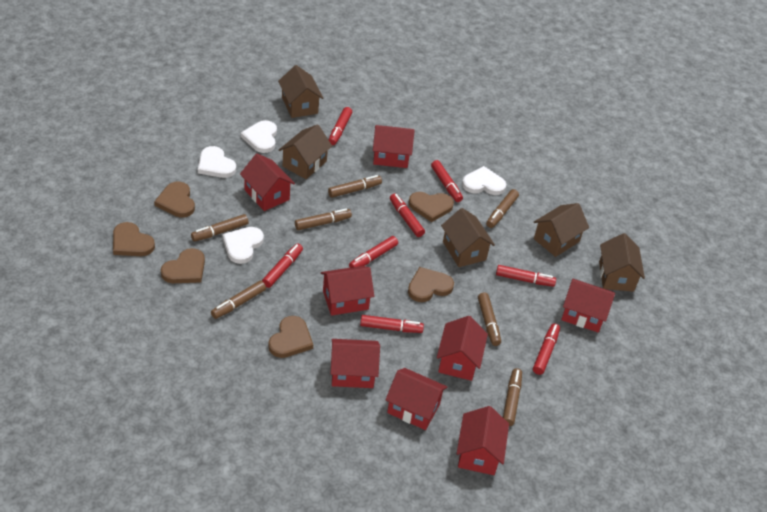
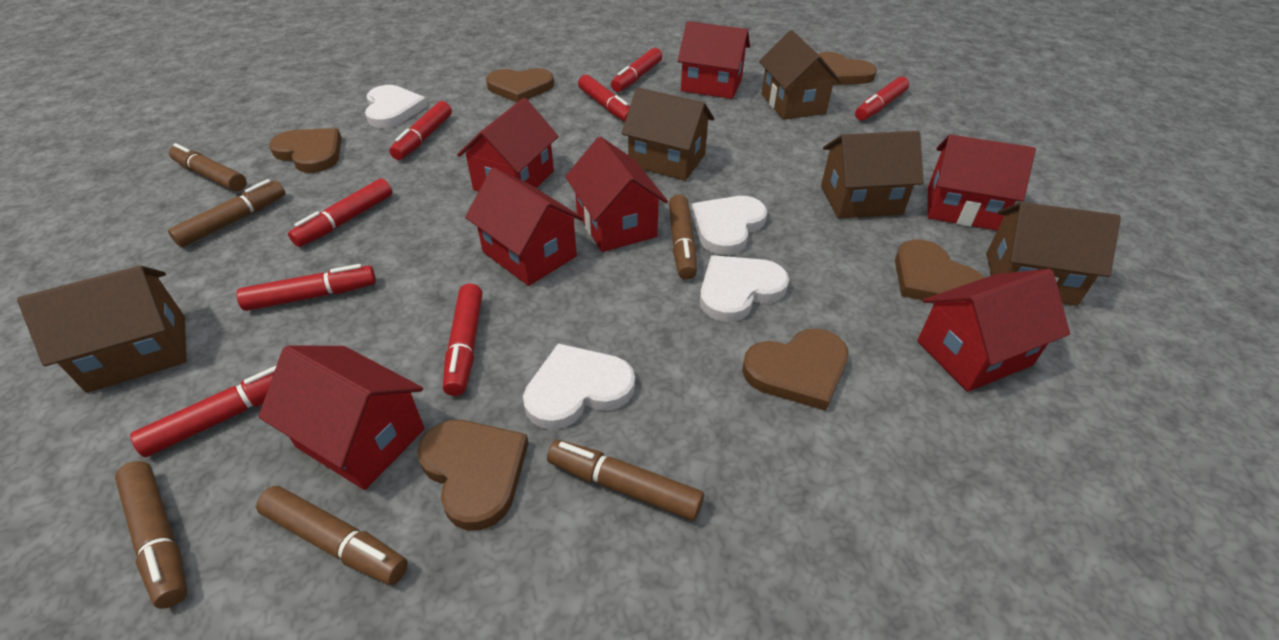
brown marker: [191,214,249,242] [211,280,266,319] [295,208,352,230] [328,175,382,198] [478,293,501,346] [486,189,519,228] [503,368,522,426] = 7 -> [115,461,188,609] [168,179,286,248] [169,143,247,192] [256,486,408,585] [547,440,704,521] [669,195,697,280] = 6
red house: [240,153,295,211] [321,266,374,316] [330,339,380,388] [373,125,415,168] [385,368,448,430] [437,316,488,381] [457,406,509,475] [561,279,615,333] = 8 -> [258,345,425,490] [457,98,559,192] [465,168,583,286] [565,137,668,252] [678,21,750,99] [917,269,1070,392] [928,134,1036,231] = 7

